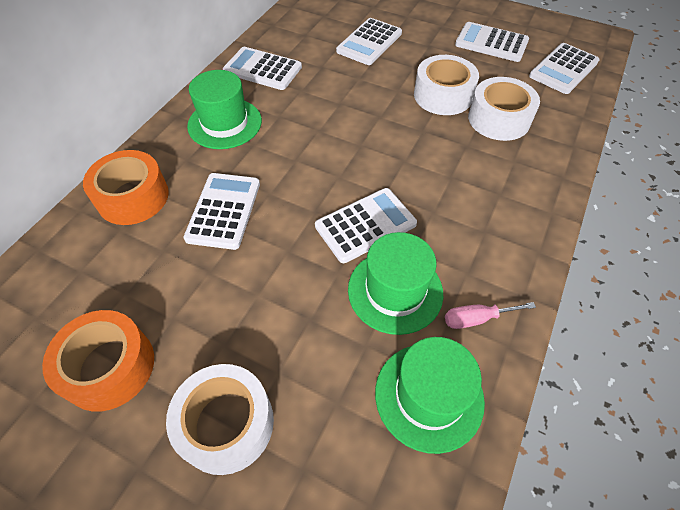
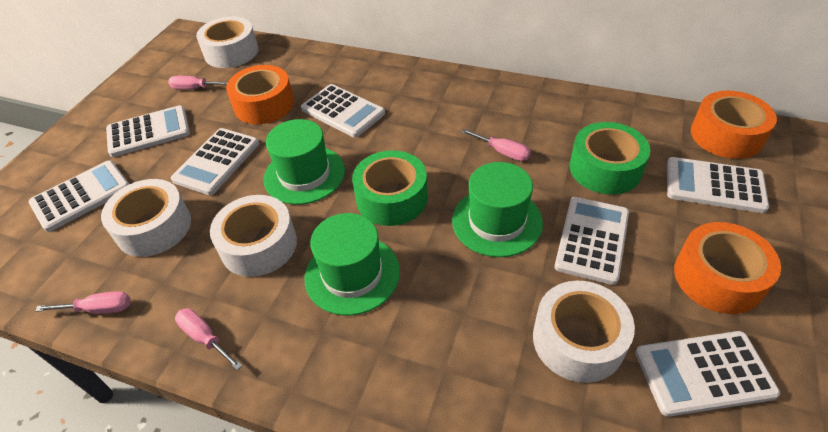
green tape: none = 0 -> [352,150,428,226] [570,122,651,194] = 2
orange tape: [42,310,154,412] [83,150,169,225] = 2 -> [226,65,294,124] [674,222,781,314] [691,91,777,159] = 3
pink screwdriver: [445,302,536,329] = 1 -> [35,291,131,314] [168,76,228,90] [175,308,243,370] [461,129,531,161] = 4
white calculator: [183,173,260,250] [223,47,302,90] [315,188,417,263] [336,18,402,65] [455,22,529,62] [529,43,600,94] = 6 -> [29,160,129,232] [106,105,190,157] [171,128,259,195] [301,84,385,138] [554,197,629,285] [635,331,780,417] [667,157,769,213] = 7
white tape: [166,364,274,475] [414,55,479,115] [468,77,540,141] = 3 -> [101,179,191,257] [196,17,258,68] [210,195,297,277] [533,281,635,383] = 4

